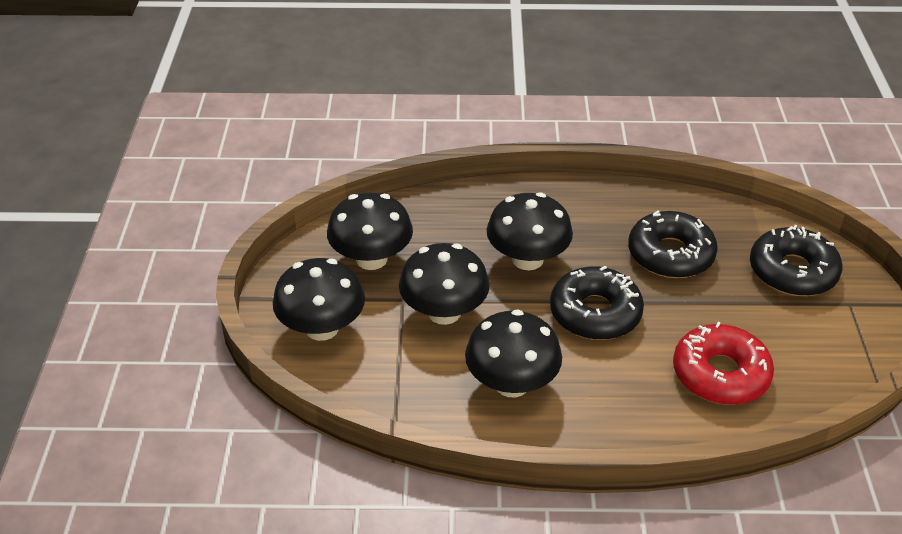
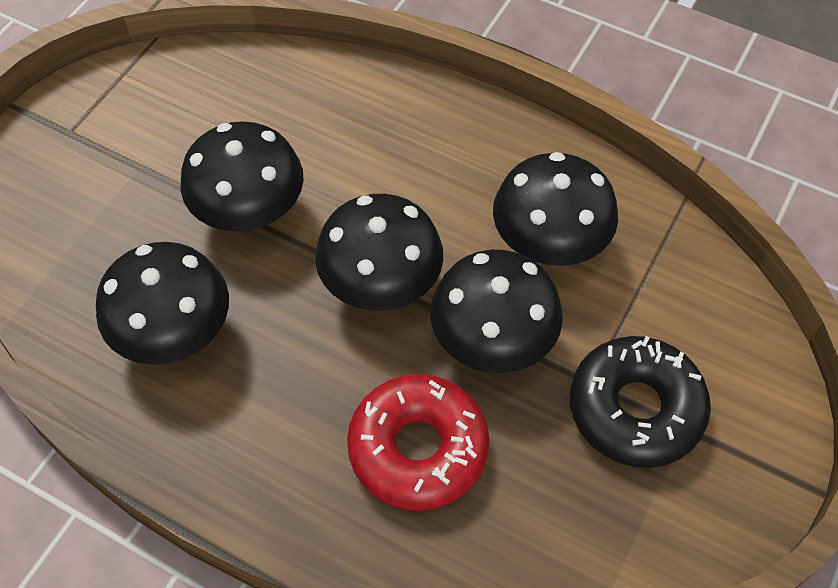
black donut: [550,266,644,340] [628,211,718,278] [750,225,842,296] = 3 -> [570,336,711,468] = 1

